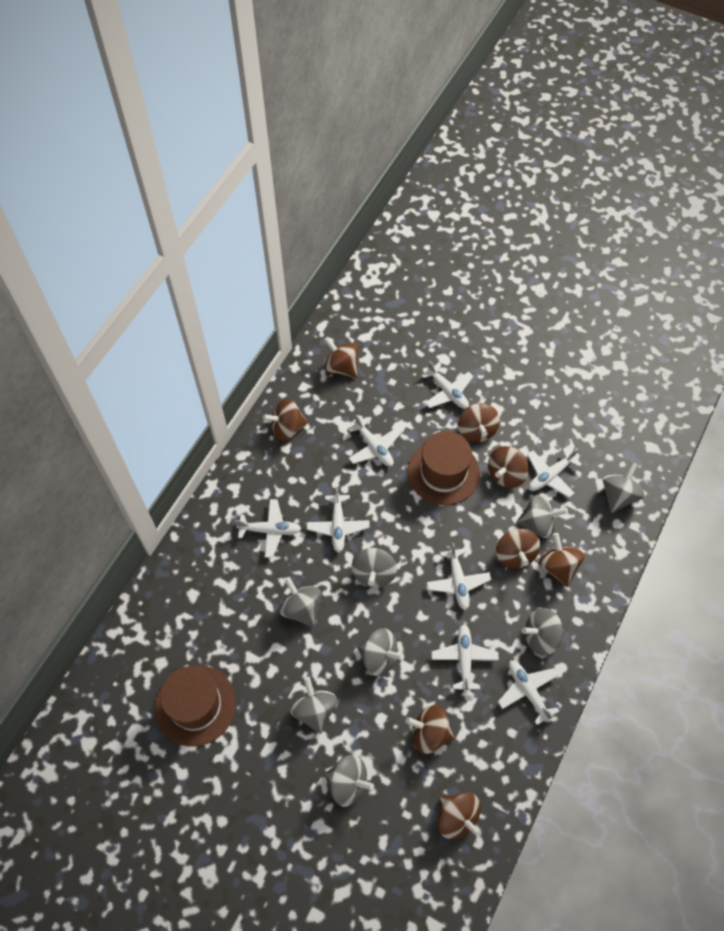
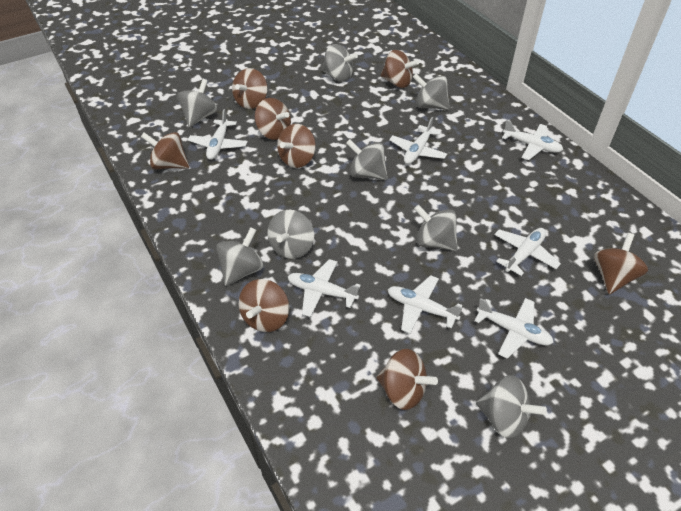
brown hat: [155,665,236,747] [408,431,480,505] = 2 -> none = 0
white plane: [235,499,301,558] [307,487,370,553] [348,415,402,467] [421,361,474,409] [427,543,491,610] [431,625,499,693] [498,660,560,725] [527,448,582,498] = 8 -> [188,109,248,160] [288,259,361,317] [388,275,463,333] [389,117,447,164] [474,298,554,359] [494,228,561,276] [502,120,563,160] = 7

